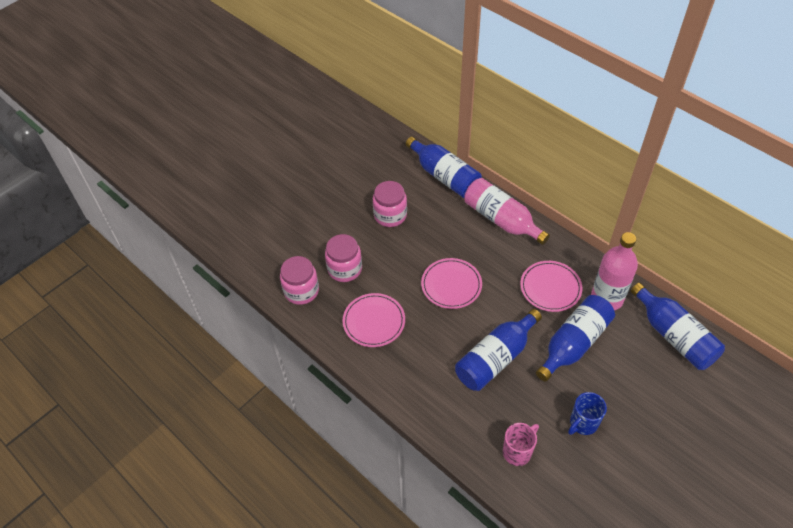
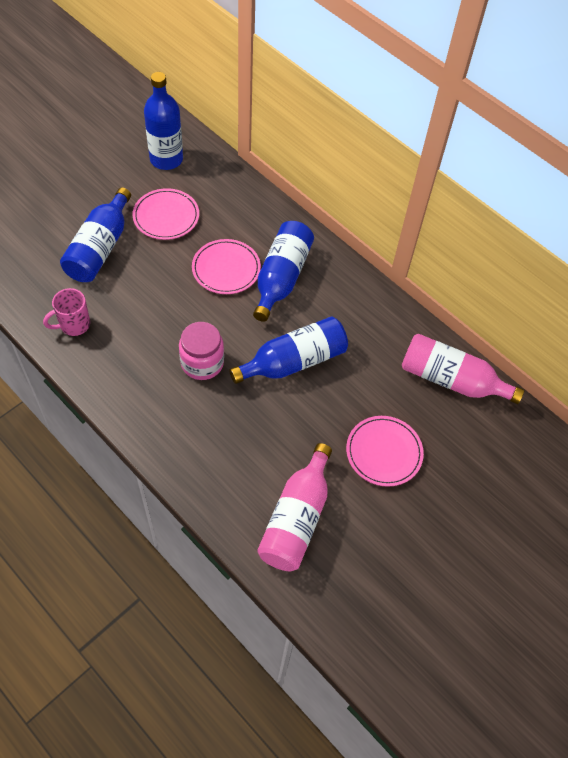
blue mug: [568,392,607,435] = 1 -> none = 0
pink jar: [280,256,319,305] [325,234,362,282] [373,181,407,227] = 3 -> [179,322,224,380] = 1

